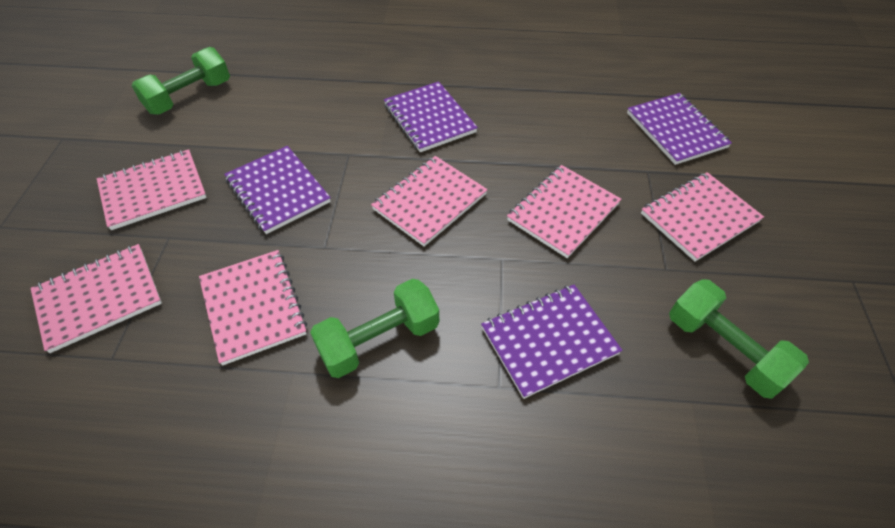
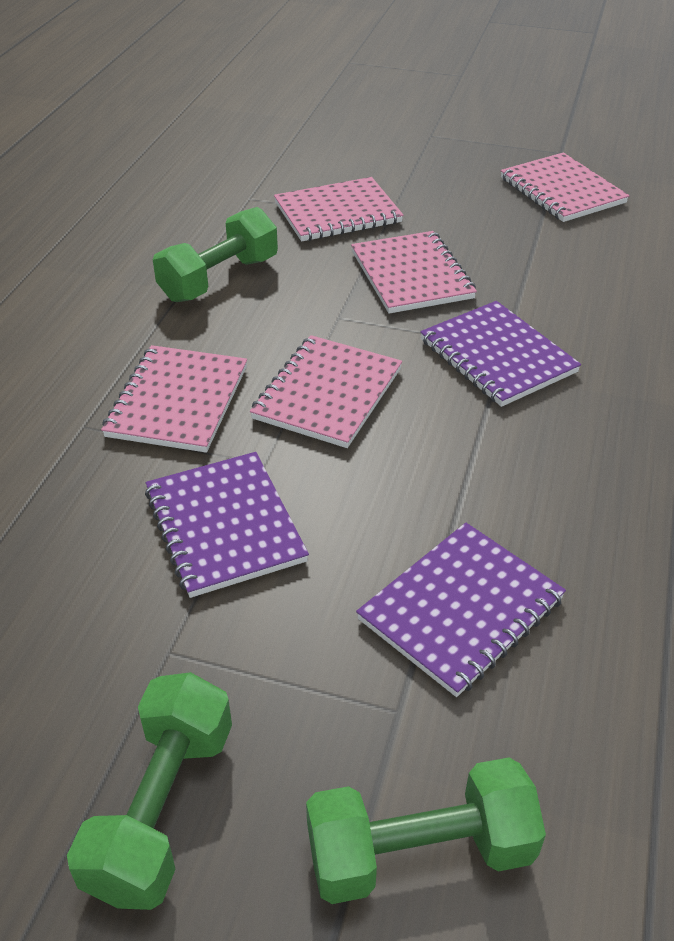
pink notebook: [30,244,162,353] [97,149,207,230] [199,250,307,366] [371,156,488,247] [507,165,621,258] [641,172,764,262] = 6 -> [101,345,247,453] [250,335,402,448] [274,177,404,242] [351,231,477,314] [501,153,629,222] = 5
purple notebook: [224,146,331,234] [384,81,478,152] [481,285,622,399] [627,93,732,165] = 4 -> [145,452,309,598] [356,523,566,697] [420,301,581,407] = 3

